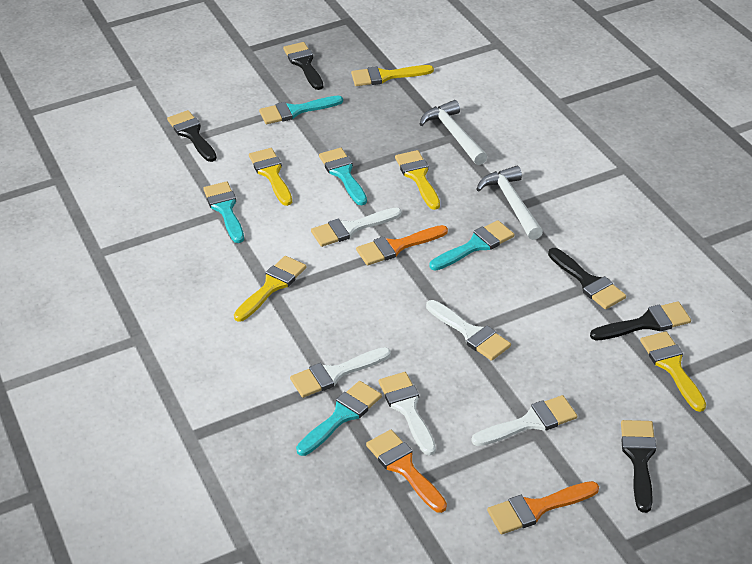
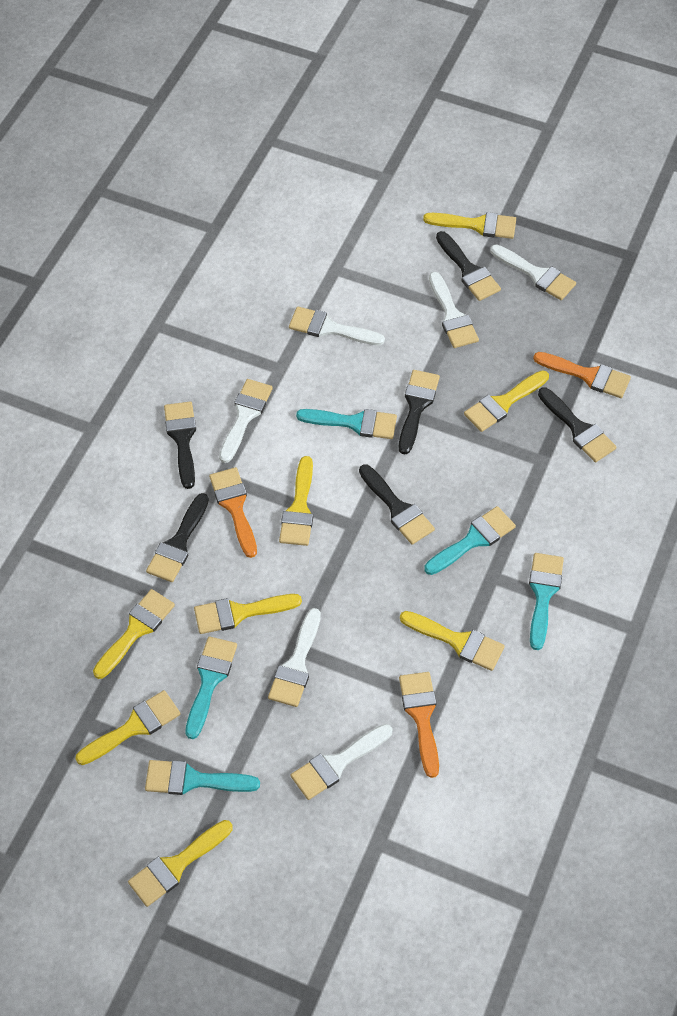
black brush: [167,110,217,162] [283,42,323,90] [548,248,626,309] [590,301,691,340] [621,420,656,513] = 5 -> [146,493,209,582] [164,401,196,489] [359,464,435,544] [399,370,440,455] [436,231,501,301] [538,387,617,462] = 6
white brush: [290,347,391,398] [311,208,402,247] [378,372,436,455] [426,300,511,361] [471,395,577,446] = 5 -> [219,379,273,463] [268,608,321,707] [289,307,385,345] [291,724,392,800] [429,272,479,348] [490,244,576,300] = 6
white hammer: [420,100,488,165] [476,166,543,240] = 2 -> none = 0
yellow brush: [234,256,306,322] [249,148,292,206] [351,65,434,86] [395,150,440,210] [640,331,706,412] = 5 -> [75,690,181,765] [93,589,175,679] [128,820,233,907] [194,594,302,634] [279,456,313,546] [400,611,505,671] [423,212,516,239] [464,370,549,432] = 8

